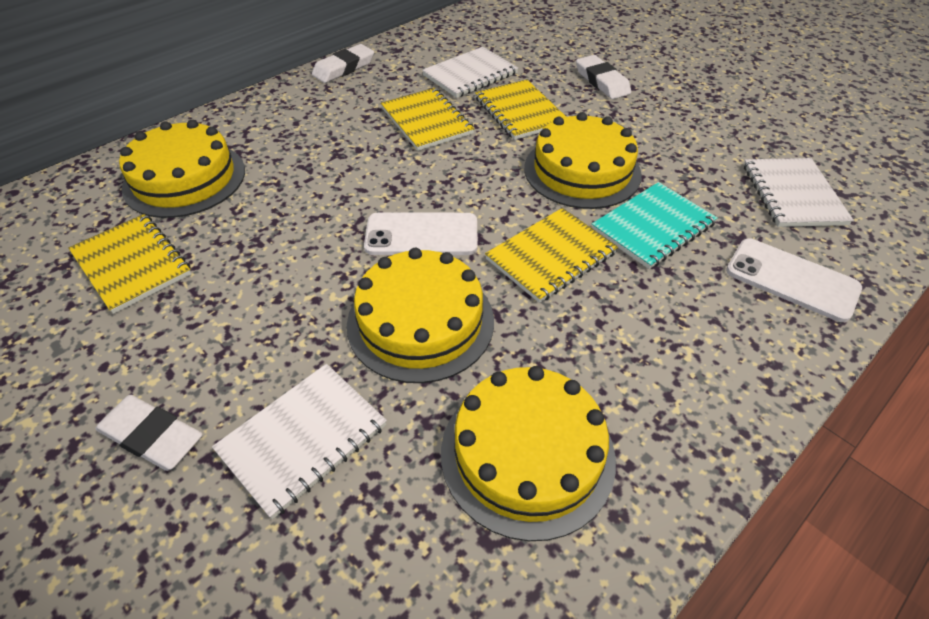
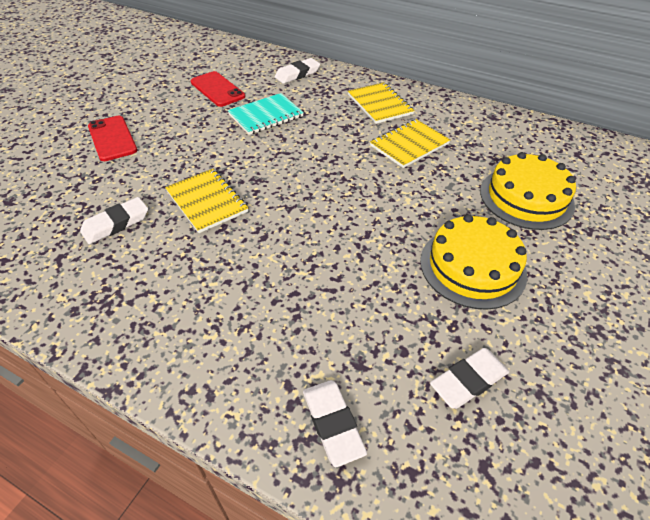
red phone: none = 0 -> [88,116,137,161] [191,71,245,107] = 2
white eraser: [95,395,203,471] [312,44,374,83] [576,55,631,99] = 3 -> [80,197,148,244] [275,58,320,84] [303,380,367,467] [430,348,510,409] = 4
white notebook: [212,364,387,519] [422,47,518,98] [744,158,854,227] = 3 -> none = 0
white phone: [364,213,478,255] [726,239,862,322] = 2 -> none = 0
yellow cake: [119,120,245,218] [347,248,494,383] [441,366,616,541] [524,112,642,209] = 4 -> [420,214,527,310] [480,152,576,230] = 2
yellow notebook: [68,214,191,314] [381,88,474,151] [475,79,566,140] [485,208,618,303] = 4 -> [165,169,248,233] [348,82,415,124] [370,119,450,168] = 3

